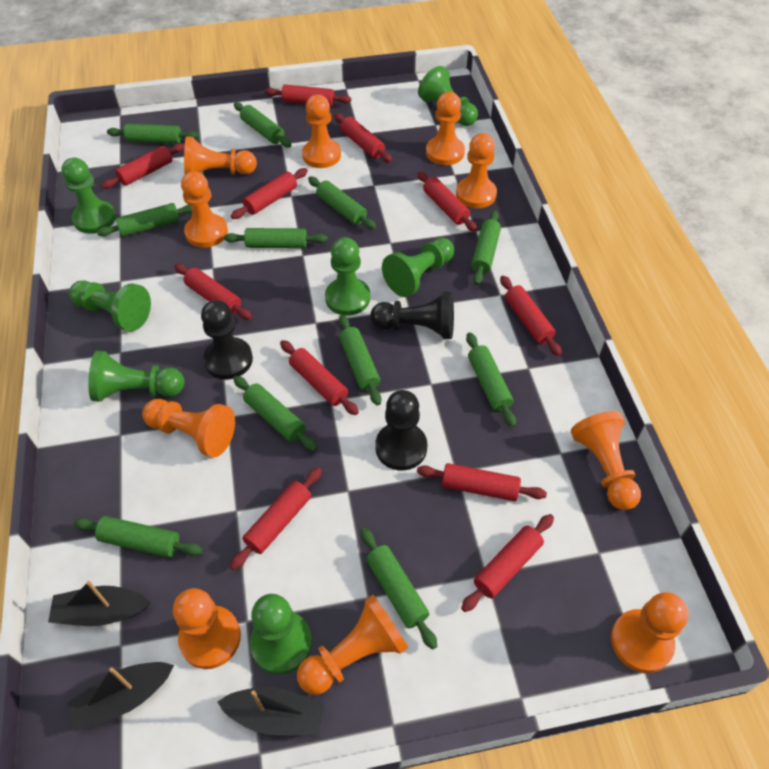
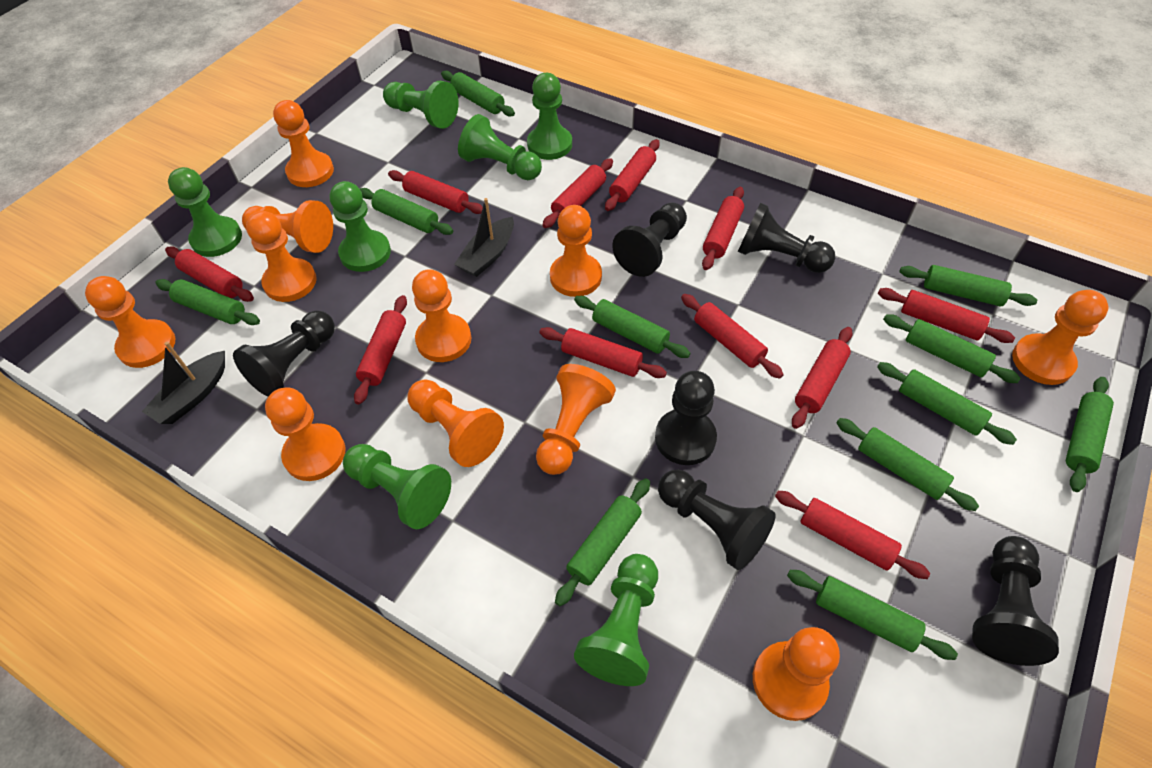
black boat: [48,581,151,626] [67,662,174,731] [217,687,324,735] = 3 -> [142,342,225,424] [454,198,514,277] = 2
black pawn: [201,300,253,380] [370,291,454,339] [375,390,427,470] = 3 -> [233,311,335,397] [612,202,687,277] [655,371,717,465] [658,469,776,570] [738,203,835,273] [972,536,1059,666] = 6
orange pawn: [142,399,235,457] [173,588,241,669] [181,171,228,248] [184,136,257,175] [297,595,408,695] [302,94,341,168] [426,92,465,165] [456,133,497,208] [571,411,641,510] [611,592,688,673] = 10 -> [85,276,175,368] [242,200,333,253] [246,211,317,302] [265,387,346,481] [273,100,334,187] [408,380,504,467] [412,269,471,362] [536,364,616,475] [550,205,602,297] [753,627,840,721] [1012,290,1108,385] = 11

